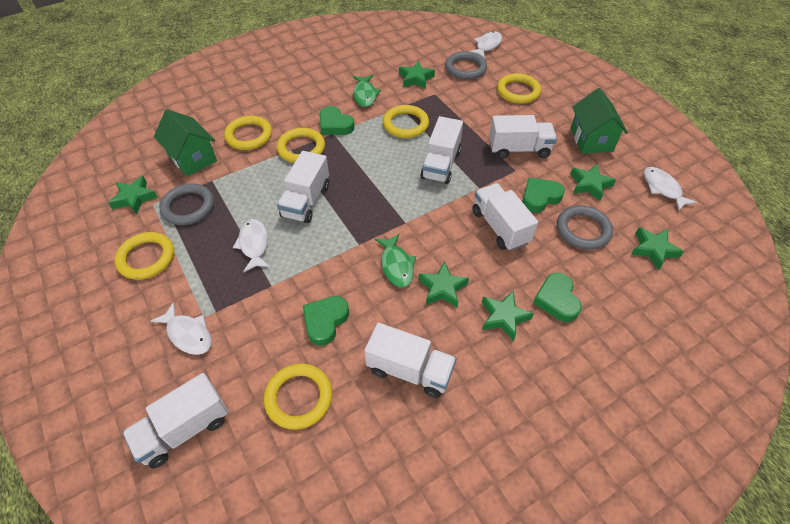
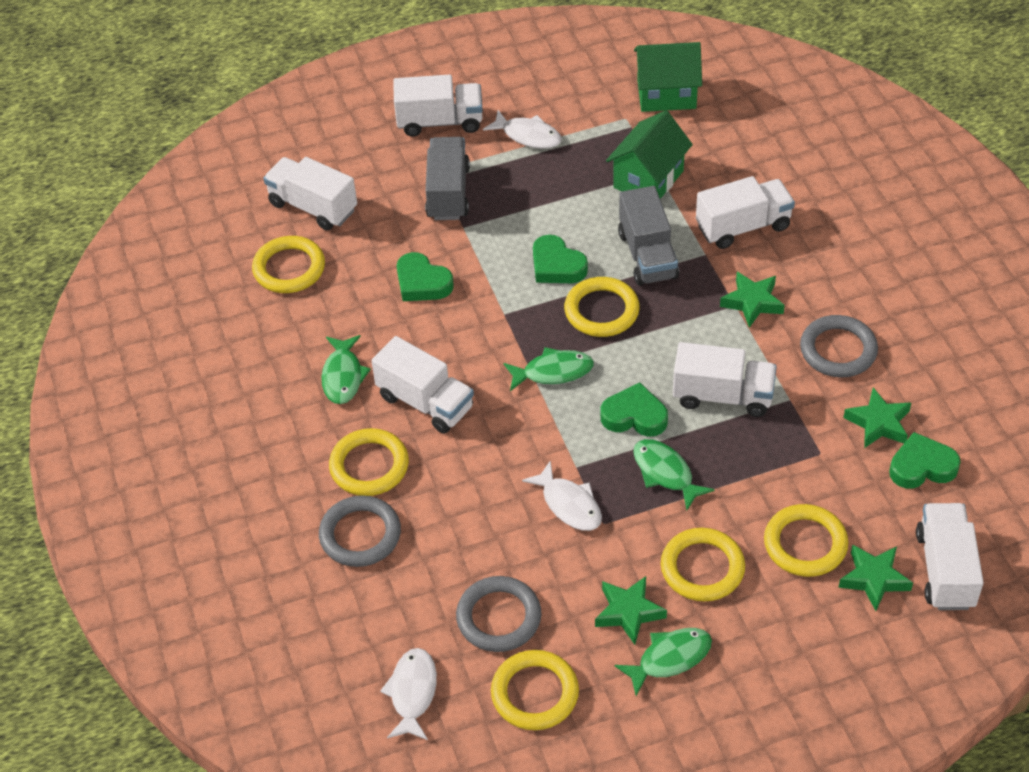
green fish: [353,75,381,107] [375,234,416,287] = 2 -> [321,335,371,404] [504,347,594,391] [615,628,712,696] [633,439,714,510] = 4
green star: [108,176,158,214] [399,61,435,89] [418,262,469,308] [482,291,533,341] [570,164,616,201] [631,227,684,270] = 6 -> [595,576,667,645] [720,272,785,328] [838,544,913,611] [843,388,911,448] = 4
grey truck: none = 0 -> [425,137,470,220] [618,186,679,286] = 2
white fish: [151,302,212,355] [233,219,270,272] [469,31,502,59] [644,167,698,211] = 4 -> [380,648,437,740] [483,110,562,149] [522,461,602,531] = 3

